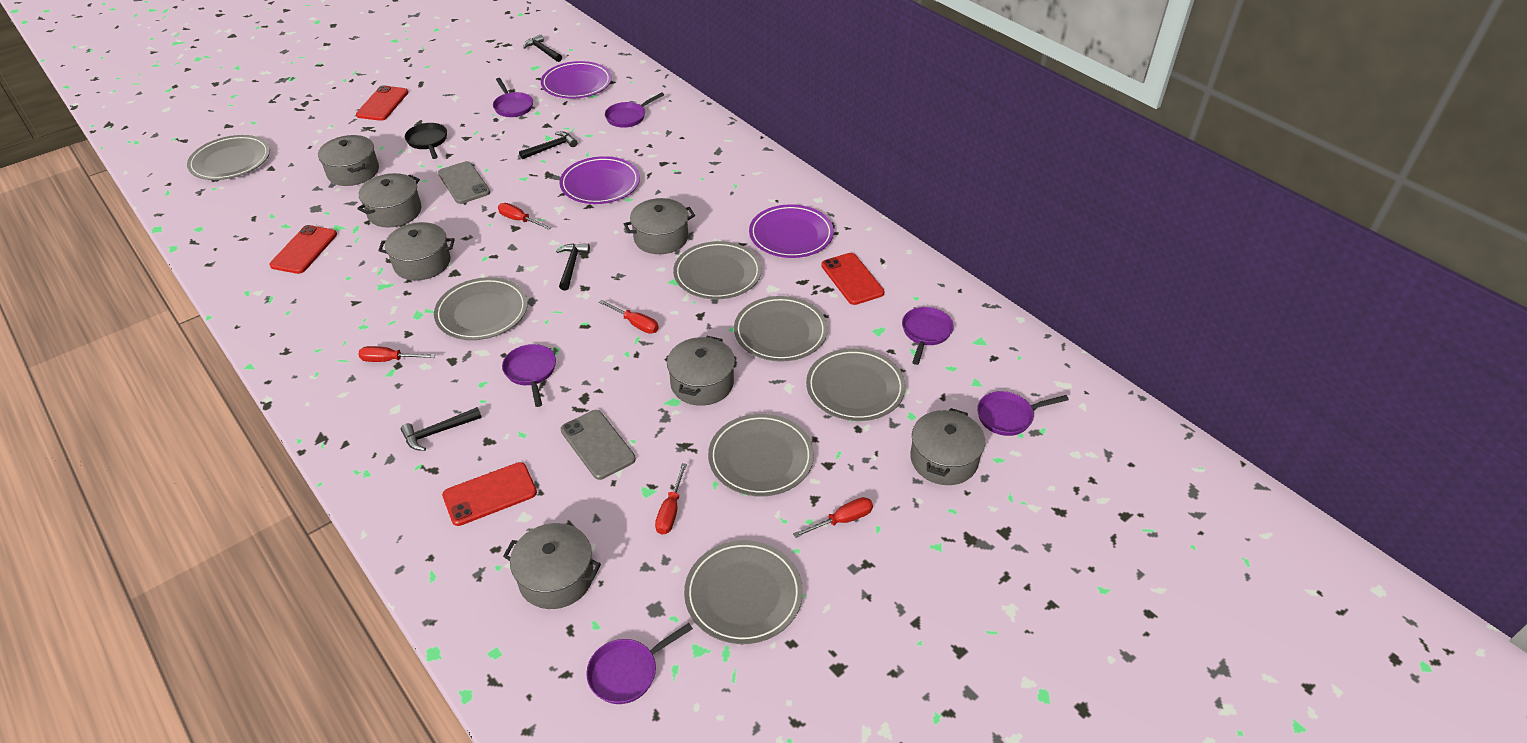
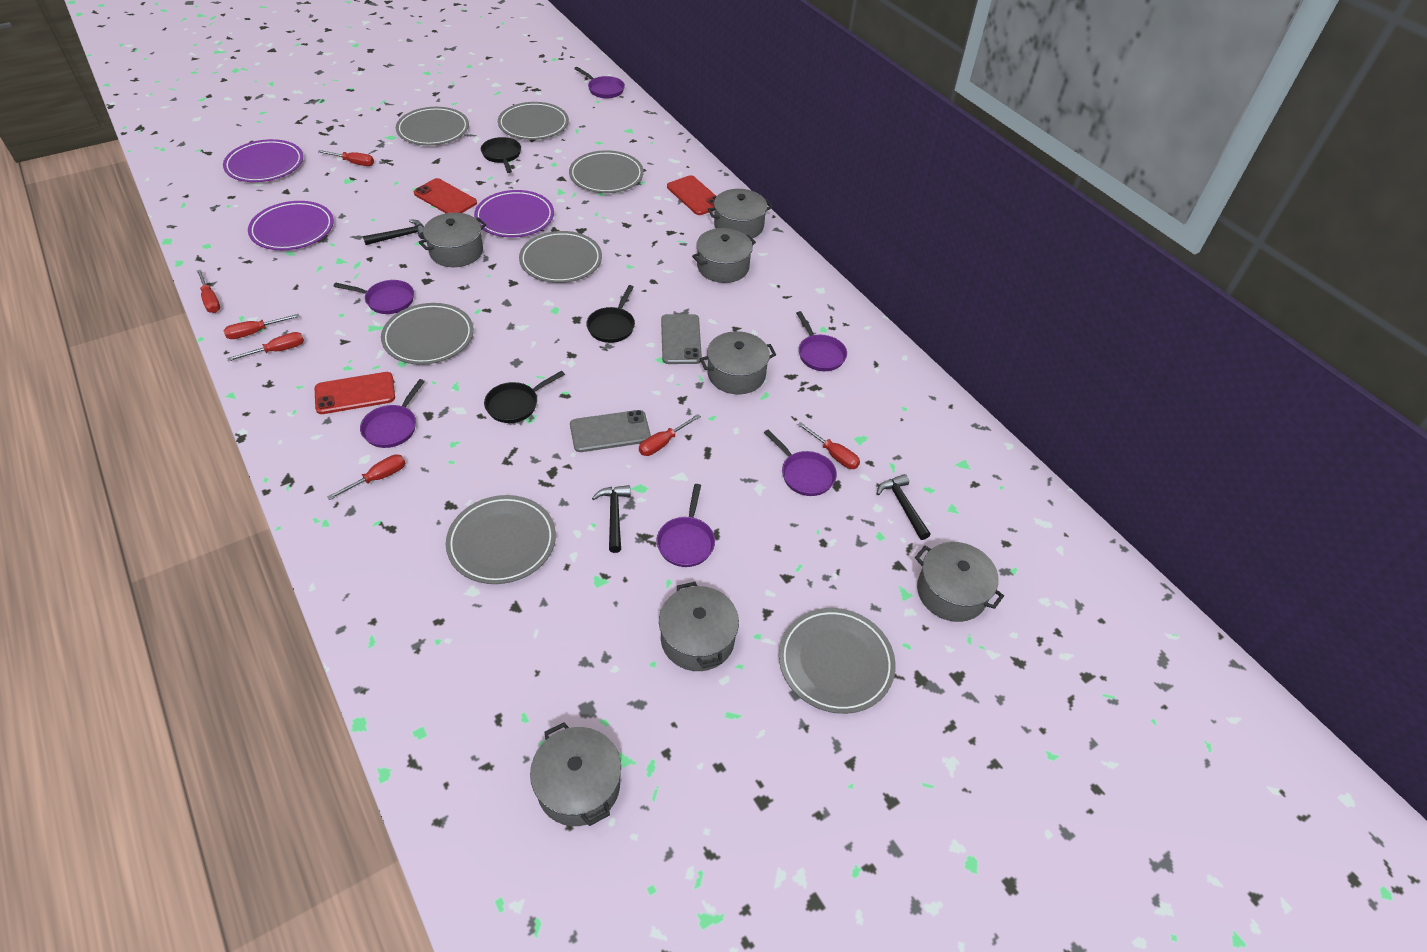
black hammer: [401,407,482,451] [519,132,577,159] [523,34,562,62] [556,243,590,290] = 4 -> [363,219,425,245] [592,485,630,553] [877,474,931,540] = 3
black pan: [405,123,447,159] = 1 -> [481,137,521,173] [484,371,565,423] [586,285,635,343] = 3
red phone: [269,225,337,274] [356,85,408,121] [442,462,537,526] [821,253,885,305] = 4 -> [315,372,395,414] [414,178,477,213] [667,175,717,215] = 3
red screwdriver: [358,346,435,362] [498,203,551,230] [599,300,659,334] [655,463,687,535] [793,497,873,538] = 5 -> [197,270,220,313] [224,314,300,339] [227,332,304,361] [318,150,374,166] [327,454,405,500] [639,414,701,456] [798,422,860,469] = 7

